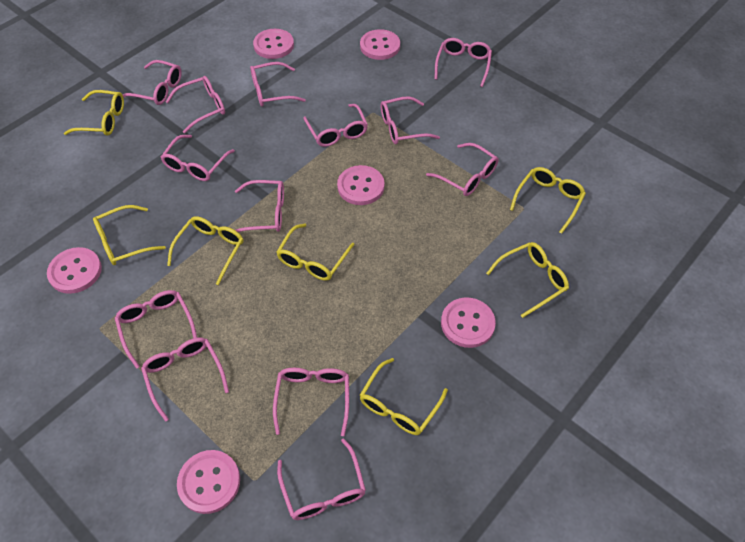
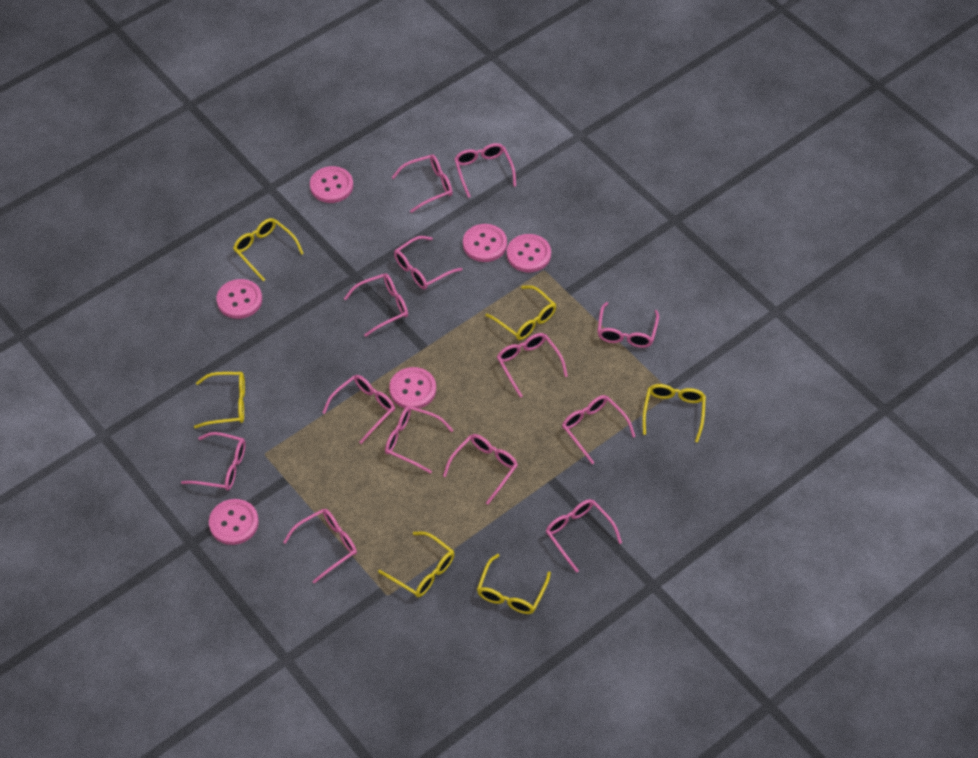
yellow glasses: [64,90,124,136] [93,205,166,265] [167,216,243,285] [276,224,355,281] [359,358,448,435] [486,242,569,318] [510,167,586,234] = 7 -> [194,372,245,428] [233,218,304,281] [378,532,454,597] [477,554,551,614] [485,285,556,340] [642,384,706,443] = 6

